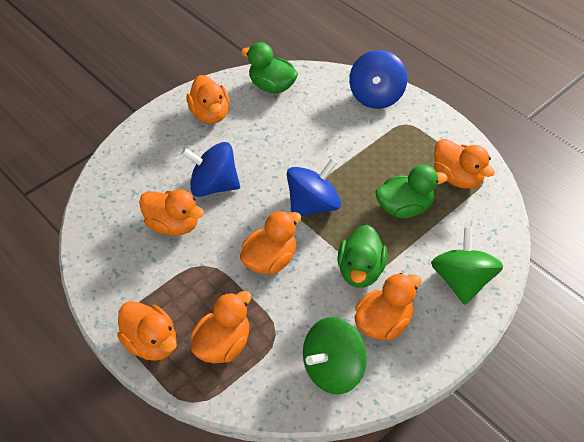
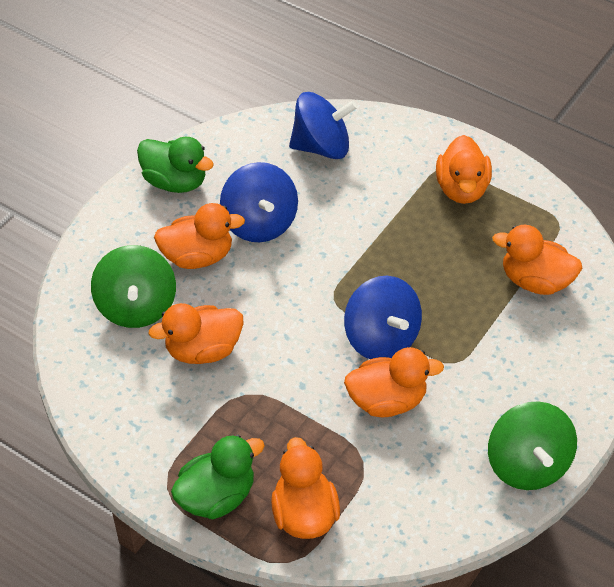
green duck: [241,42,298,94] [337,225,387,288] [375,165,447,218] = 3 -> [137,137,214,193] [171,435,265,519] = 2
orange duck: [117,301,177,361] [139,189,204,236] [187,75,230,124] [191,291,251,363] [240,211,301,274] [355,273,421,340] [434,139,495,189] = 7 -> [149,303,244,364] [154,203,245,269] [271,437,340,539] [344,347,444,417] [436,135,492,204] [492,225,582,295] = 6

